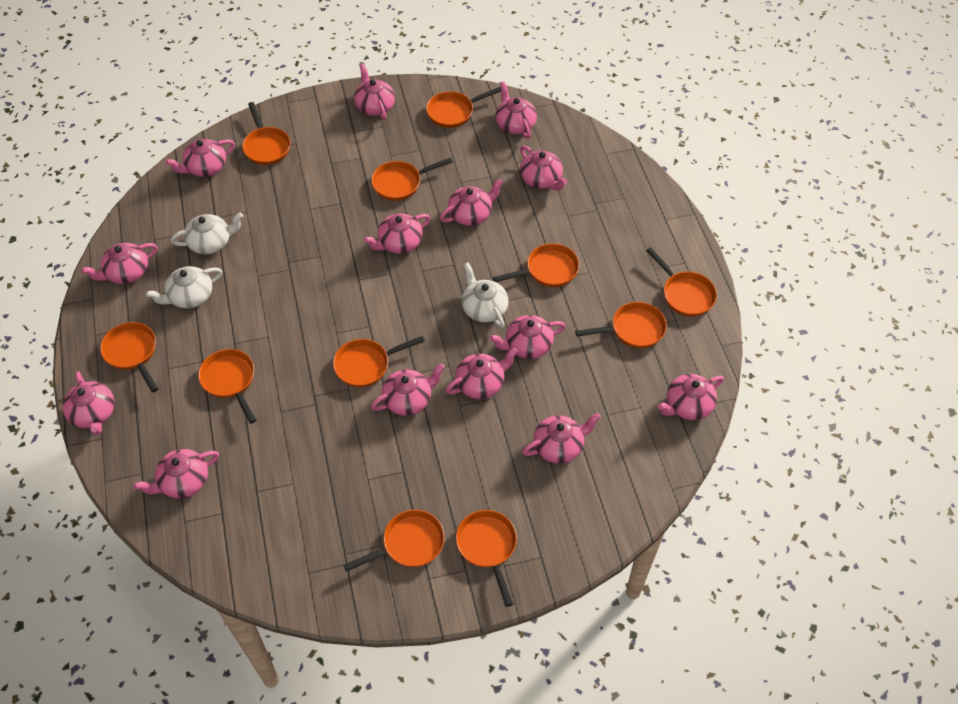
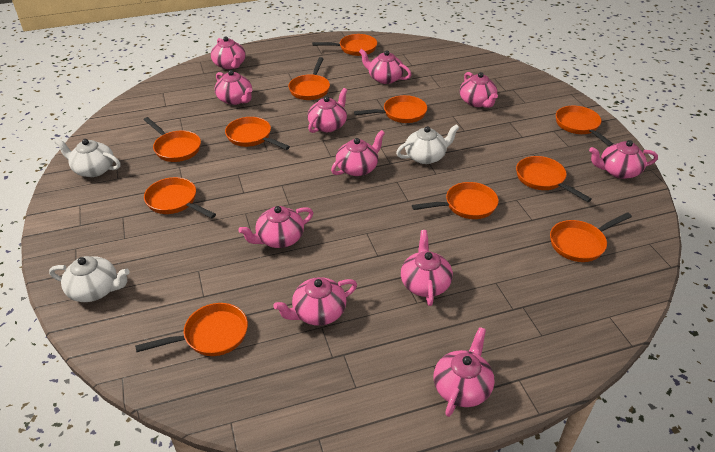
pink teapot: [62,371,115,435] [81,243,158,284] [134,449,219,499] [166,139,235,177] [354,63,395,120] [364,214,431,254] [371,364,445,416] [440,179,503,226] [446,347,518,399] [490,315,566,359] [495,81,537,139] [520,145,567,191] [522,413,601,464] [658,374,724,420] = 14 -> [211,37,246,69] [215,70,253,105] [238,206,313,248] [273,277,357,326] [308,88,347,133] [331,130,385,176] [359,49,412,84] [401,230,453,306] [433,327,494,417] [460,72,498,108] [589,140,658,179] = 11

